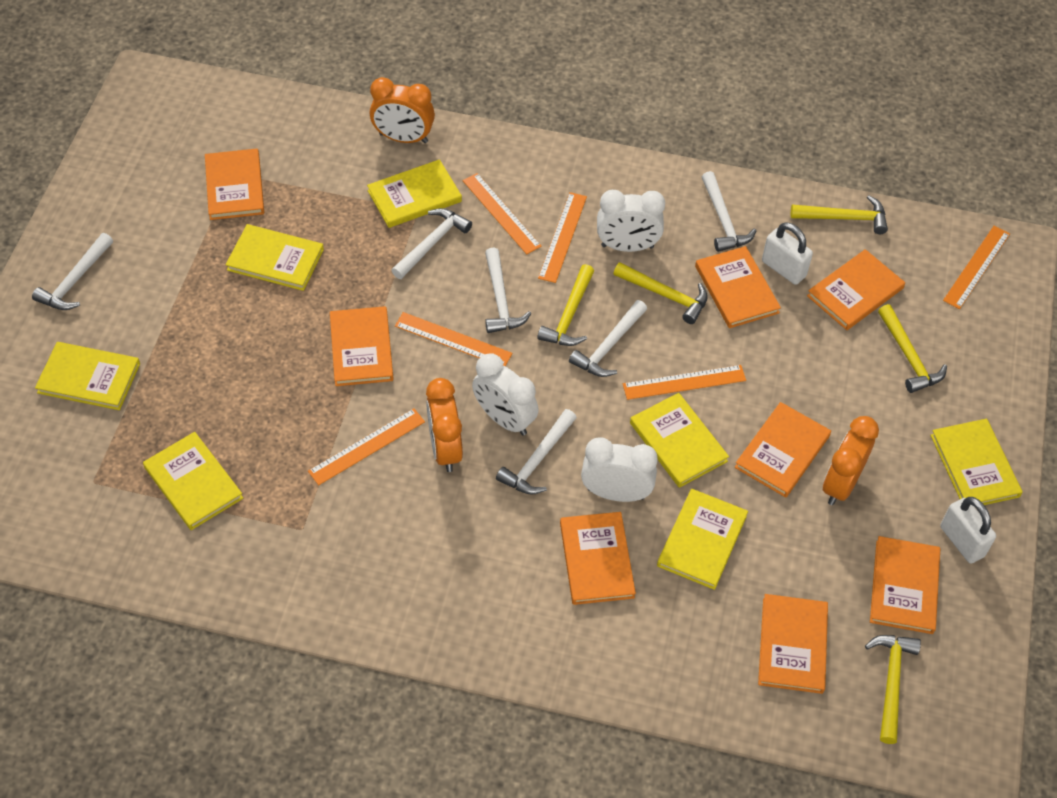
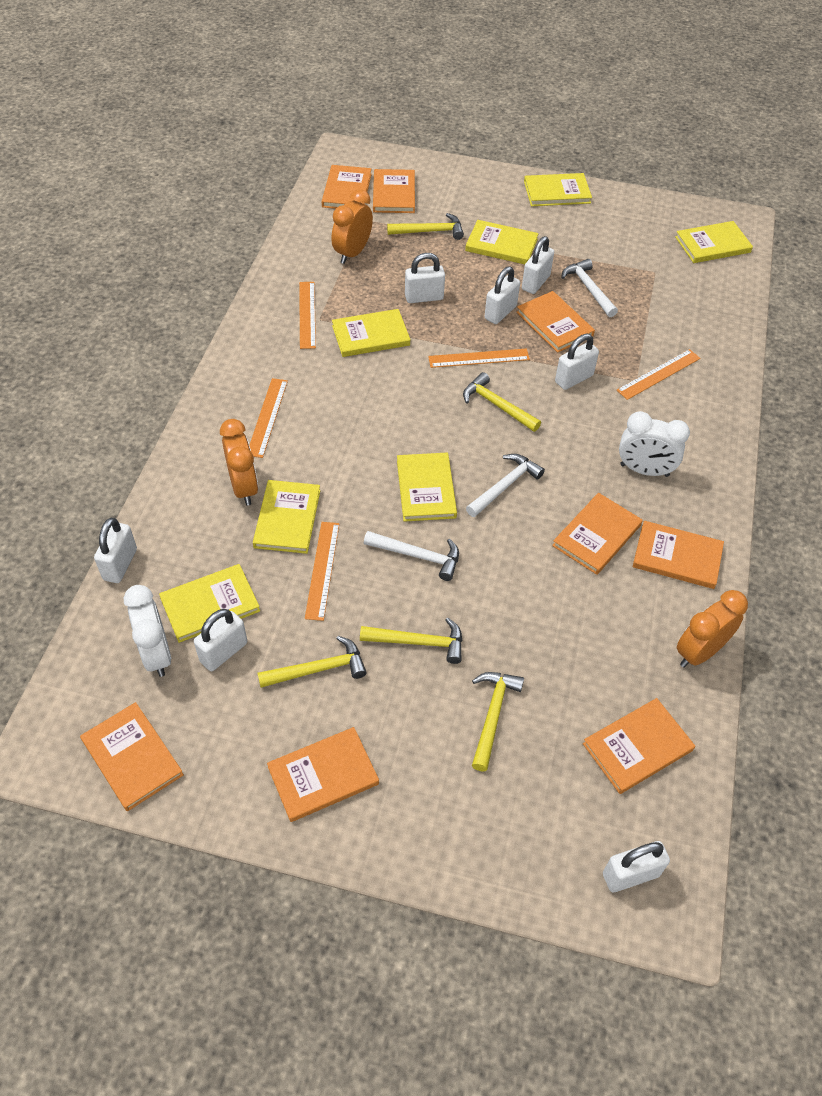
orange ruler: [308,408,425,485] [395,312,512,366] [462,173,542,254] [538,192,587,283] [623,365,746,400] [943,226,1010,309] = 6 -> [249,378,288,458] [299,282,316,349] [305,522,339,621] [428,348,530,368] [616,349,701,400] = 5
white clock: [472,353,539,436] [581,438,658,502] [597,190,665,252] = 3 -> [124,585,171,677] [619,411,690,477] = 2
white hammer: [32,233,113,310] [391,208,472,279] [485,248,532,333] [496,409,577,495] [569,300,647,377] [702,171,757,252] = 6 -> [364,531,459,581] [466,454,545,517] [561,259,618,317] = 3
white padlock: [762,222,813,285] [940,497,996,563] = 2 -> [94,518,137,583] [194,609,247,671] [405,253,445,303] [485,266,520,324] [522,236,554,294] [555,334,599,390] [603,841,670,892] = 7

